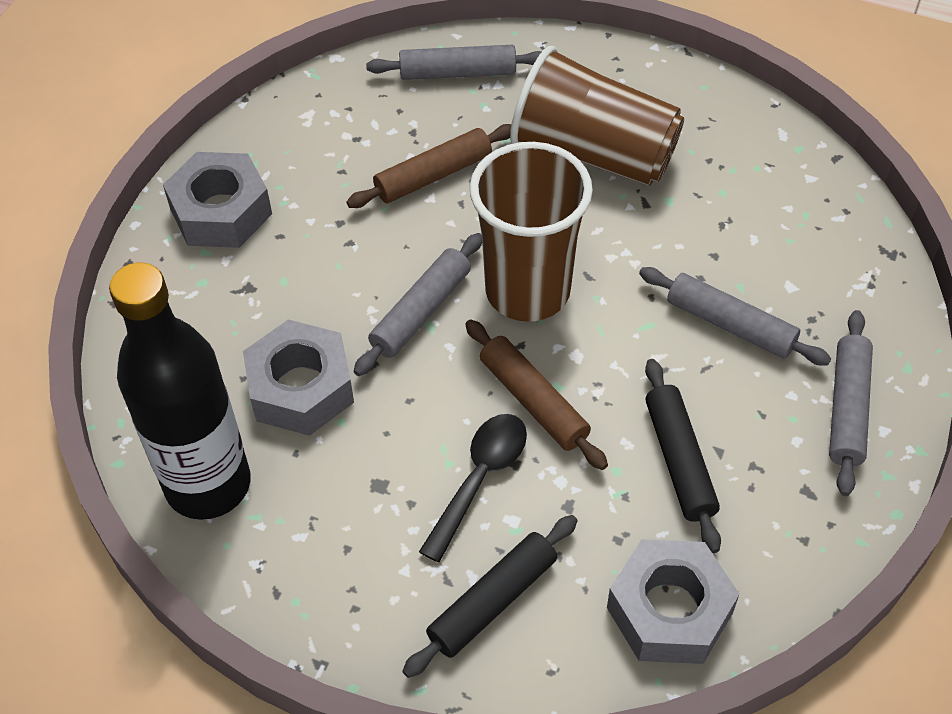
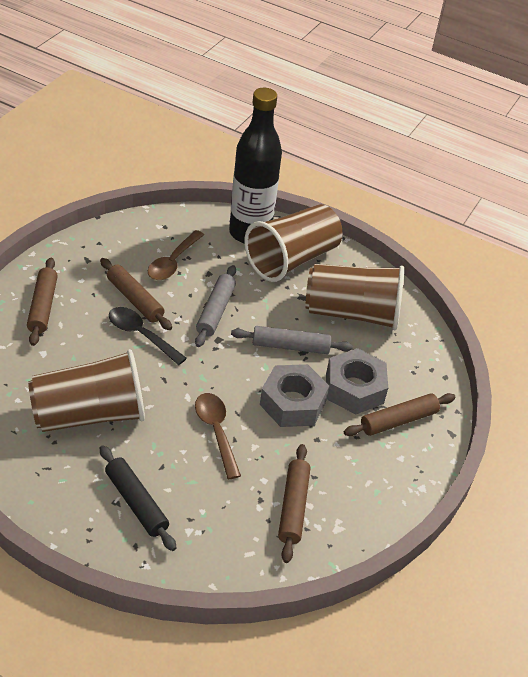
black rolling pin: [402,515,577,678] [645,359,721,553] = 2 -> [100,445,176,551] = 1
brown cup: [470,142,593,322] [510,46,684,186] = 2 -> [28,349,145,432] [244,204,342,282] [306,264,404,330] = 3
brown rolling pin: [346,124,511,208] [465,320,608,470] = 2 -> [27,258,58,346] [100,258,172,330] [278,444,311,563] [344,393,456,436] = 4
brown spoon: none = 0 -> [148,230,204,280] [195,393,241,479] = 2
grey nut: [163,152,272,248] [243,320,354,436] [607,539,740,664] = 3 -> [260,364,329,427] [326,348,388,414] = 2
grey rolling pin: [354,233,482,376] [366,45,542,80] [639,267,831,365] [829,310,873,496] = 4 -> [195,265,236,347] [231,326,353,354] = 2

